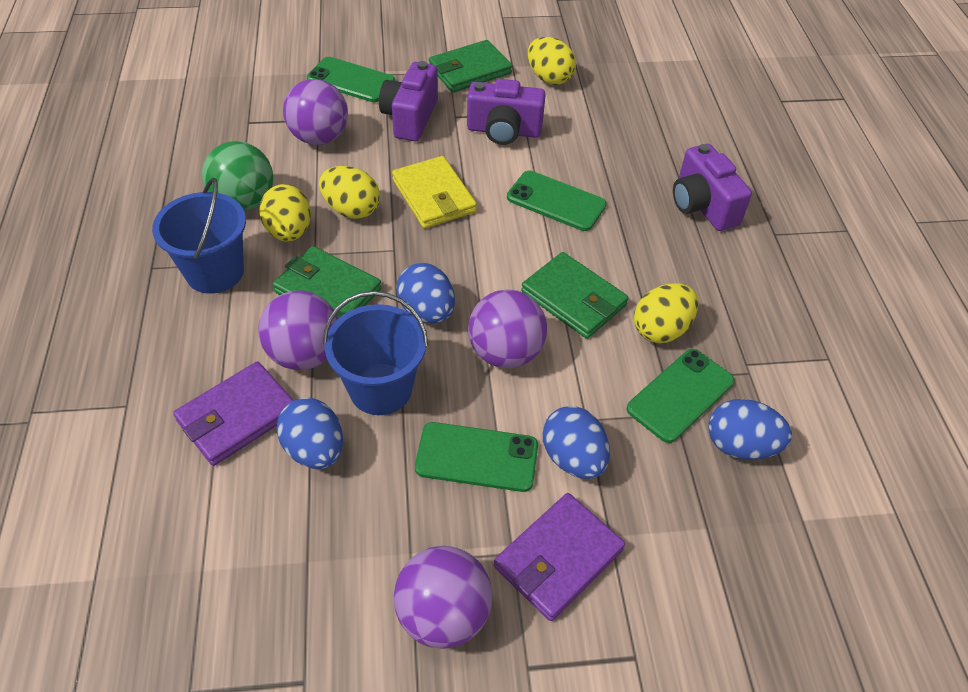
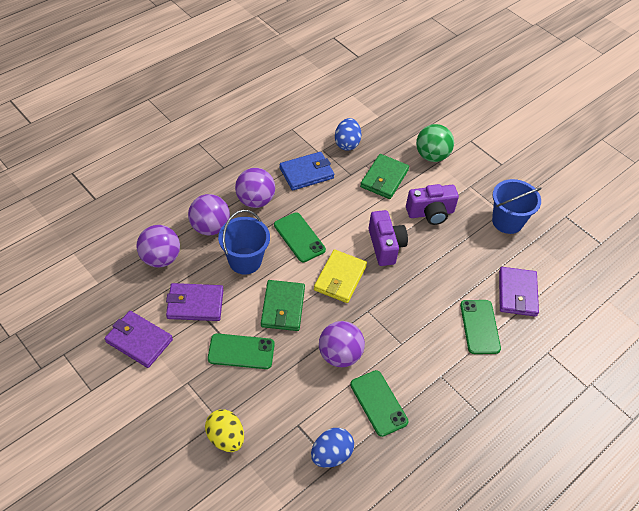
blue egg: [276,398,343,469] [396,263,455,323] [543,406,610,479] [709,399,792,460] = 4 -> [311,428,354,468] [335,118,362,151] = 2
blue wallet: none = 0 -> [280,152,334,191] = 1
green wallet: [273,246,382,319] [429,40,512,92] [521,252,628,339] = 3 -> [261,280,305,331] [360,154,409,199] = 2
purple camera: [379,61,438,141] [467,79,546,145] [673,144,752,231] = 3 -> [368,210,408,266] [406,184,459,225] = 2
purple wallet: [173,361,294,466] [494,493,625,621] = 2 -> [105,311,173,368] [166,283,223,321] [499,267,539,317] = 3
yellow egg: [259,184,311,242] [319,166,380,219] [528,37,576,85] [634,283,698,343] = 4 -> [205,409,244,452] = 1

